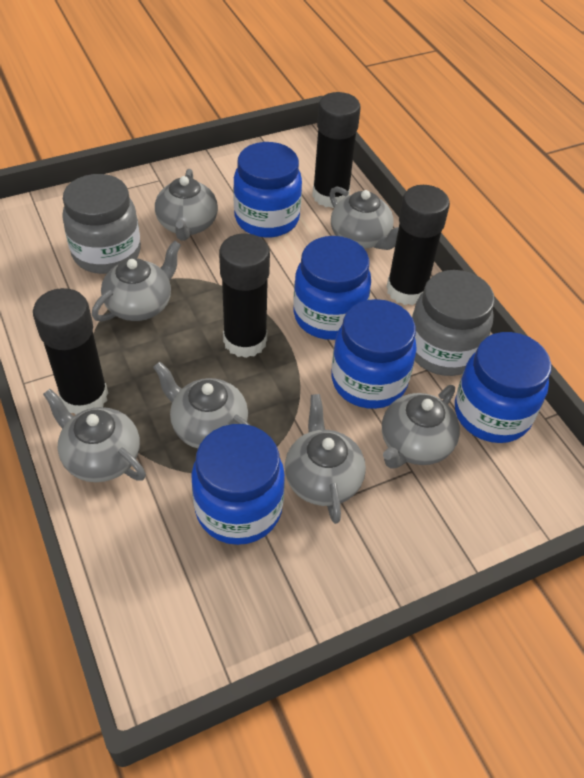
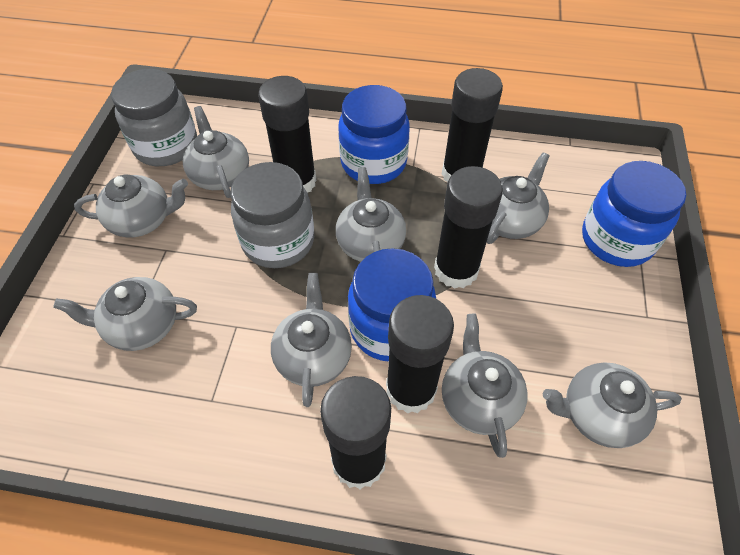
black glue stick: [33,288,108,415] [219,233,270,358] [312,92,361,208] [387,185,450,305] = 4 -> [258,76,317,193] [320,376,391,489] [386,295,454,414] [434,166,503,289] [442,68,503,183] = 5
blue jar: [191,424,285,545] [233,142,302,238] [293,236,371,340] [331,299,417,409] [455,332,551,443] = 5 -> [338,85,410,184] [348,248,436,362] [582,161,686,267] = 3
grey teapot: [43,389,146,482] [92,240,181,322] [153,362,251,448] [155,169,218,241] [285,394,366,524] [329,186,399,250] [382,385,460,469] = 7 -> [53,277,197,351] [74,175,188,238] [183,106,249,198] [271,273,352,407] [336,167,406,262] [442,313,528,458] [486,152,549,244] [543,362,682,448] = 8

